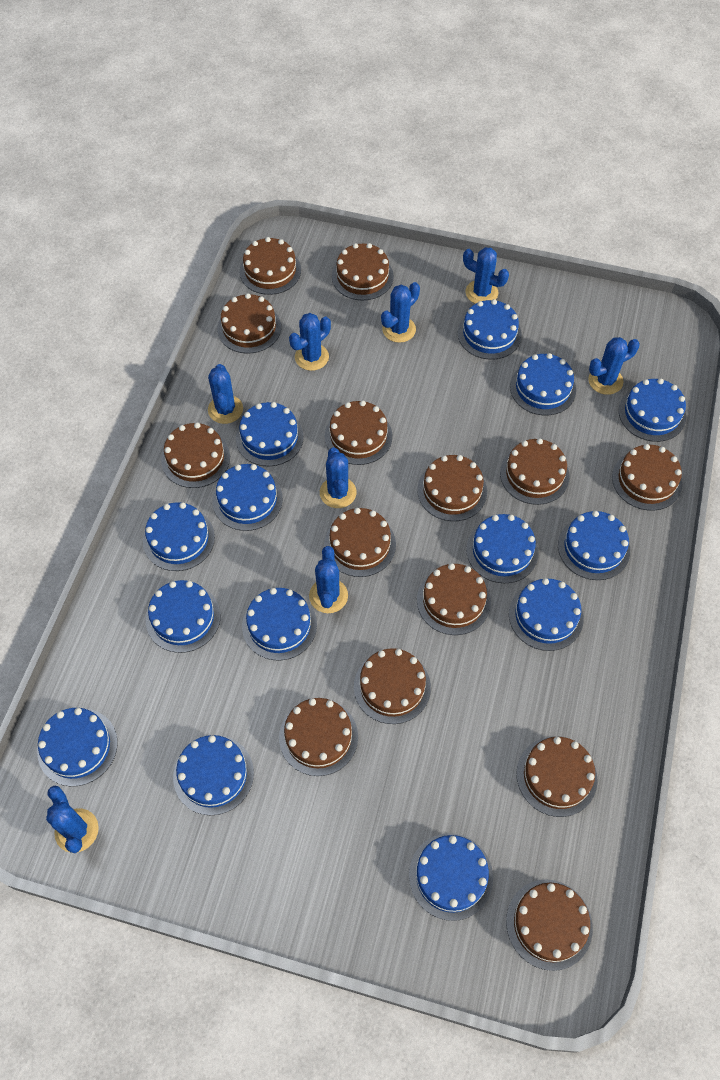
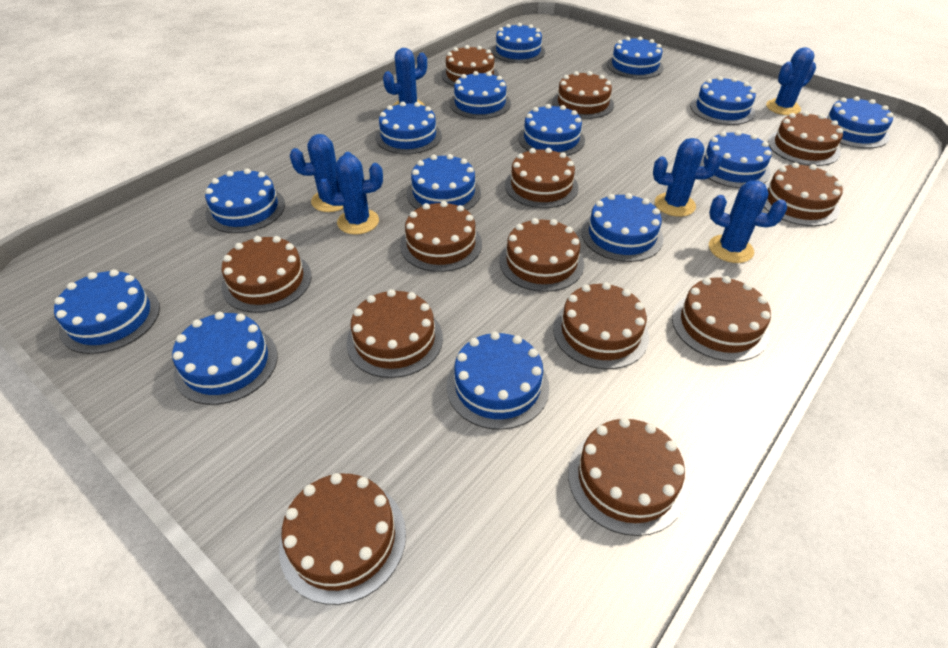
blue cactus: [46,785,99,853] [208,364,243,424] [289,313,331,371] [309,546,348,613] [320,447,357,508] [381,282,420,343] [463,247,509,304] [588,337,640,395] = 8 -> [290,134,352,212] [319,154,383,235] [383,48,427,106] [653,138,722,217] [709,180,787,263] [766,47,816,115] = 6
brown cake: [161,422,230,488] [217,293,281,354] [240,237,301,295] [279,698,358,776] [324,508,396,577] [325,400,392,465] [332,243,394,300] [354,648,431,724] [417,455,487,521] [417,563,491,635] [500,438,569,505] [506,879,593,971] [516,737,598,817] [612,444,682,511] = 14 -> [221,236,312,313] [279,473,406,605] [346,289,443,378] [400,201,482,272] [442,45,499,86] [499,218,584,292] [505,148,579,208] [552,71,614,119] [553,282,649,369] [568,418,687,536] [672,276,771,362] [764,163,843,226] [768,111,843,166] = 13

